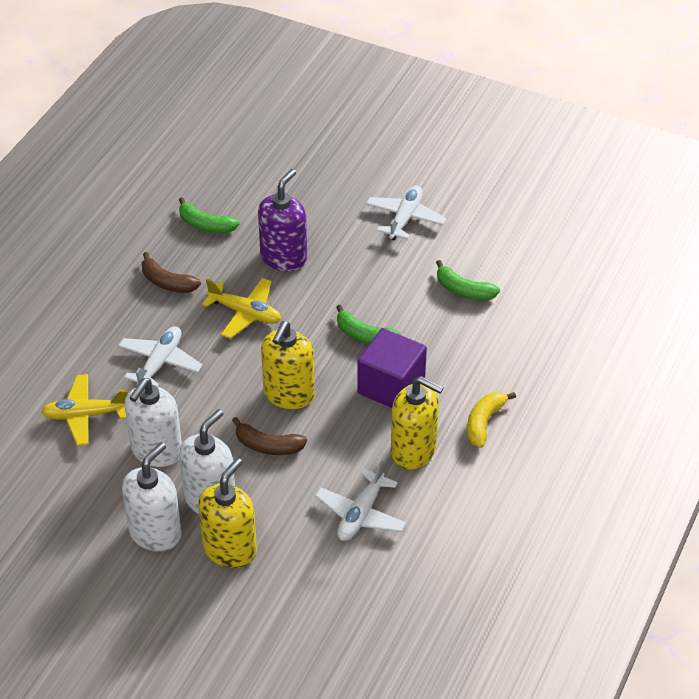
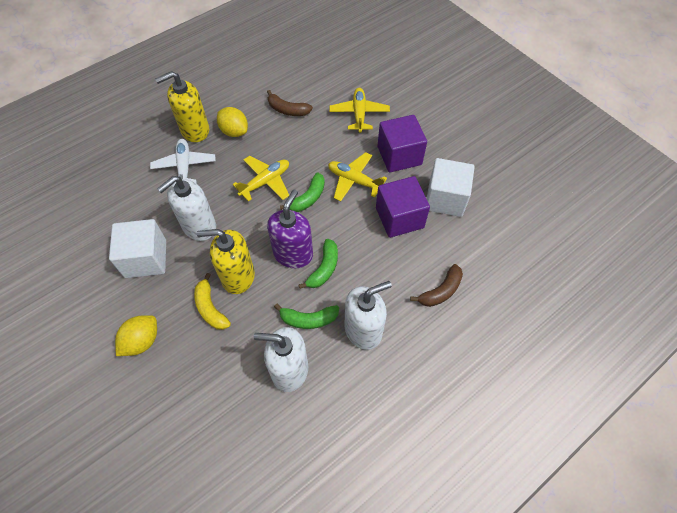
purple cube: [357,328,427,408] = 1 -> [376,176,430,238] [378,115,427,173] = 2
white cube: none = 0 -> [109,219,166,278] [426,158,475,217] = 2
white plane: [118,326,203,387] [315,460,406,541] [366,185,447,241] = 3 -> [150,139,216,184] = 1
yellow lemon: none = 0 -> [115,315,157,356] [217,107,248,137] = 2
yellow plane: [41,374,127,446] [202,278,281,339] = 2 -> [233,156,289,201] [328,152,387,201] [329,88,390,133] = 3
yellow soap dispenser: [198,458,257,568] [261,321,315,409] [391,376,444,470] = 3 -> [155,71,209,142] [197,229,255,294] = 2

